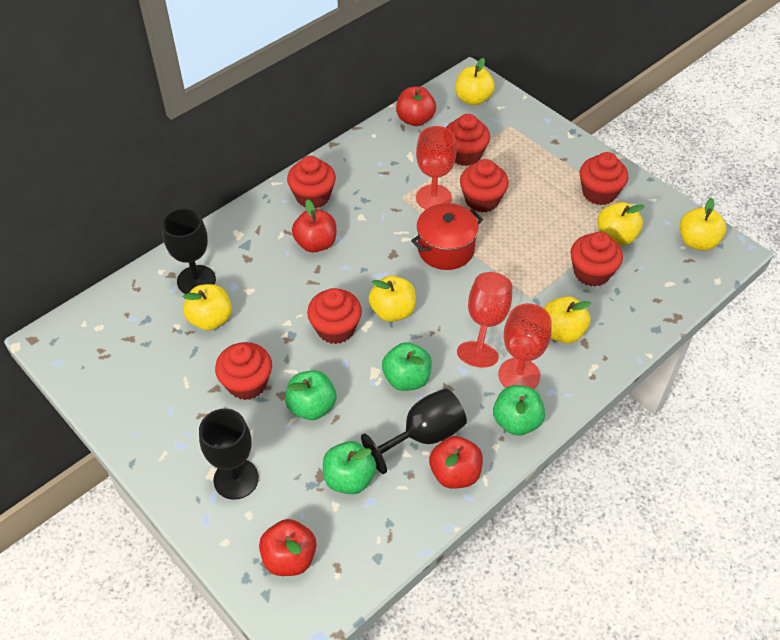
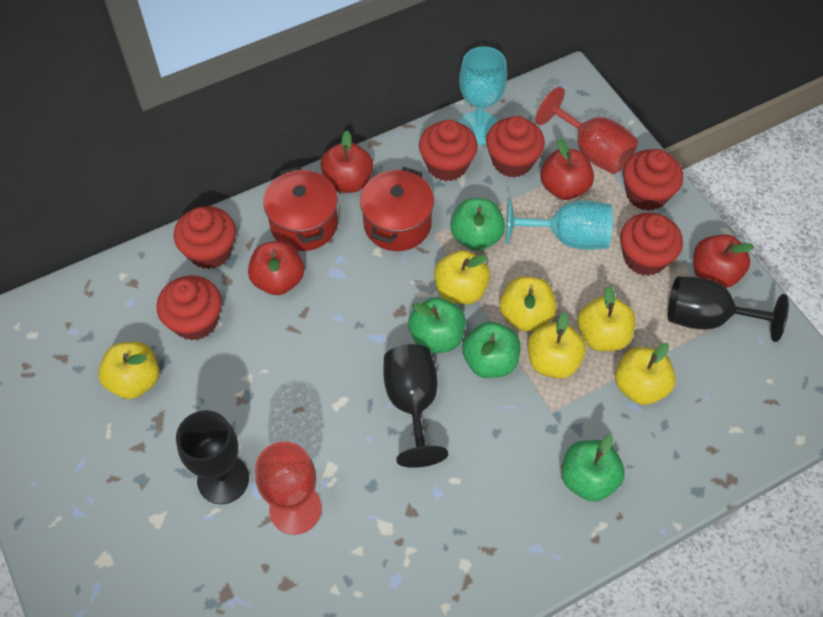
red cupcake: [215,342,272,400] [287,156,336,209] [307,288,362,344] [446,114,490,166] [460,159,509,212] [571,232,623,287] [580,152,629,205] = 7 -> [157,275,222,341] [174,206,236,269] [419,120,478,181] [486,116,545,177] [620,213,683,276] [623,149,683,211] = 6
red goblet: [416,126,457,210] [457,272,512,368] [498,303,551,389] = 3 -> [255,441,322,535] [535,87,638,174] = 2
red pot: [411,203,483,270] = 1 -> [263,167,338,251] [360,167,434,251] = 2
turquoise goblet: none = 0 -> [459,46,507,145] [506,198,613,250] = 2

